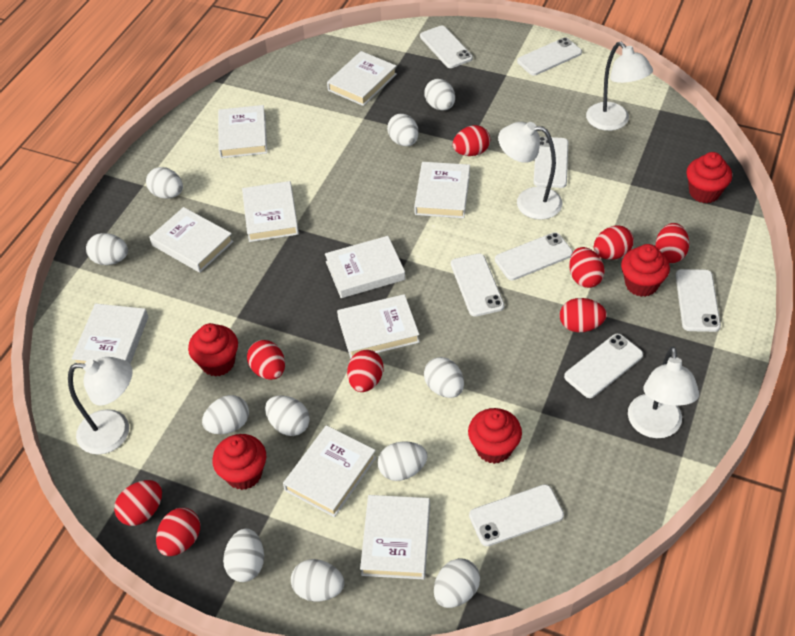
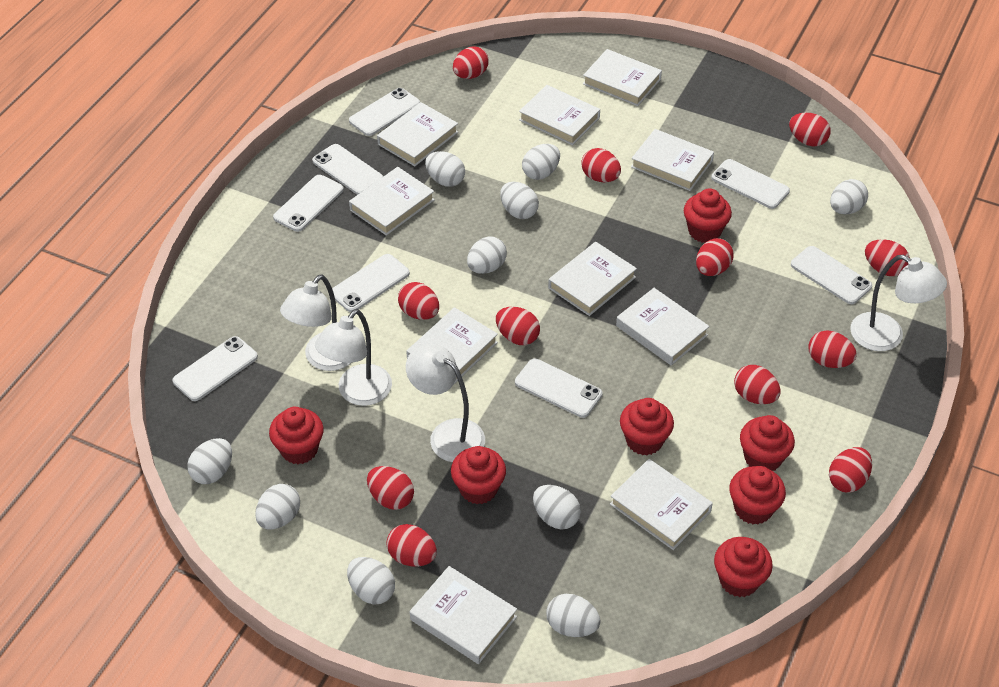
red cupcake: [188,323,238,377] [212,434,266,490] [468,408,522,464] [621,244,670,297] [686,152,732,203] = 5 -> [269,407,324,464] [451,446,506,504] [620,398,674,455] [684,189,732,243] [714,537,773,597] [729,466,786,524] [740,415,795,471] = 7
red egg: [114,480,162,526] [156,508,200,556] [247,340,285,380] [347,350,383,392] [453,125,490,156] [560,298,607,332] [569,247,605,288] [594,225,634,259] [655,223,689,263] = 9 -> [367,466,414,510] [386,524,437,567] [398,282,439,320] [453,46,489,79] [496,307,540,345] [581,148,621,182] [696,238,734,276] [734,365,781,404] [789,113,830,146] [808,330,857,368] [829,447,872,493] [865,239,910,276] = 12
white egg: [86,233,128,265] [146,167,183,199] [202,395,249,434] [223,528,264,582] [265,396,310,436] [291,559,345,602] [378,441,427,481] [387,114,419,146] [424,79,455,110] [424,357,464,398] [434,558,480,608] = 11 -> [187,438,232,484] [255,484,300,530] [347,557,395,604] [425,151,465,187] [467,237,507,274] [500,182,539,219] [522,144,560,180] [533,485,581,530] [546,594,601,637] [830,179,868,214] = 10

